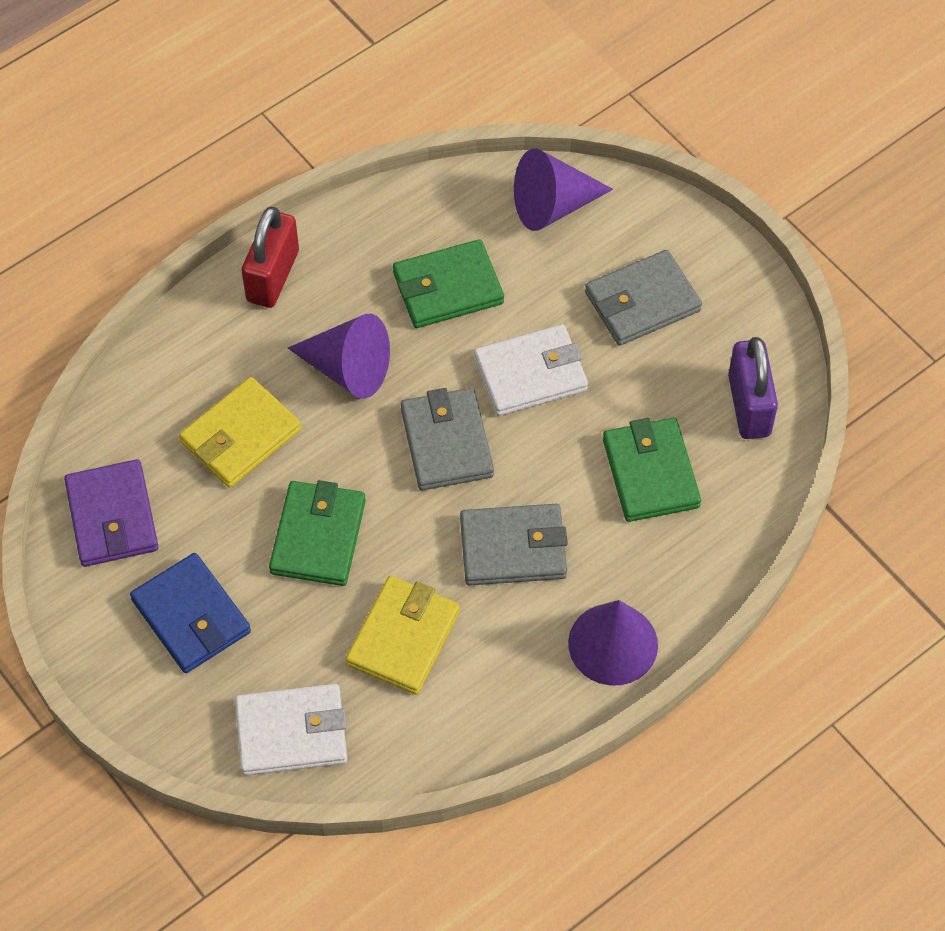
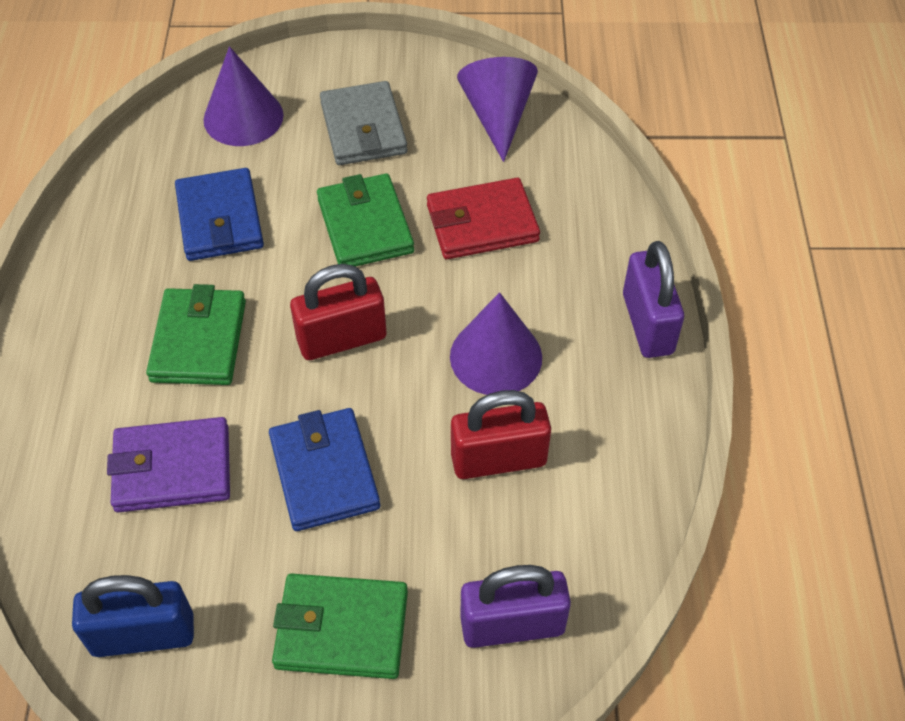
blue padlock: none = 0 -> [72,575,194,657] = 1
blue wallet: [130,553,251,673] = 1 -> [175,168,264,261] [269,408,380,531] = 2
grey wallet: [400,388,494,490] [460,504,568,586] [585,250,702,346] = 3 -> [320,81,407,165] = 1
purple padlock: [728,337,778,439] = 1 -> [460,565,571,648] [623,241,684,358] = 2
red padlock: [241,206,299,308] = 1 -> [290,264,386,360] [451,390,551,479] = 2
red wallet: none = 0 -> [427,178,540,259] = 1
white wallet: [235,684,347,776] [474,324,588,416] = 2 -> none = 0
yellow wallet: [179,377,301,488] [346,576,460,695] = 2 -> none = 0

